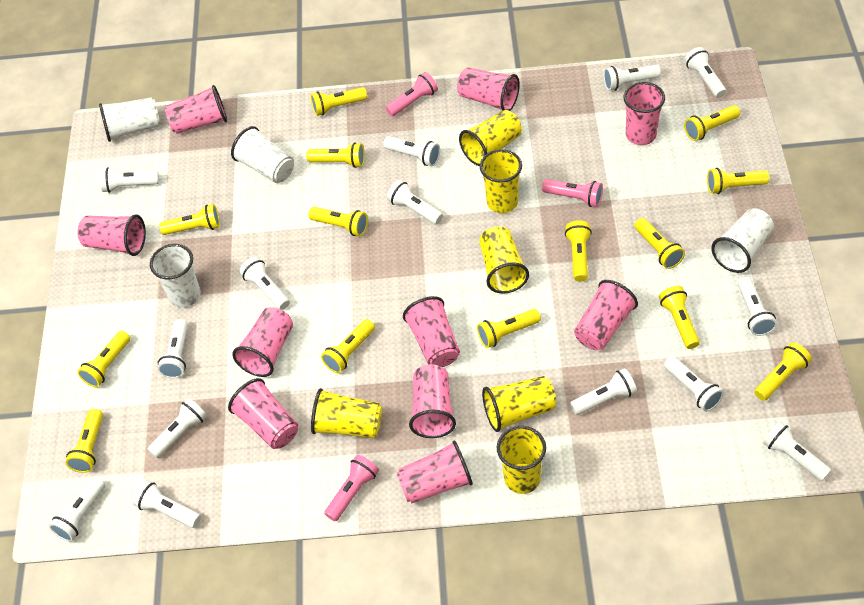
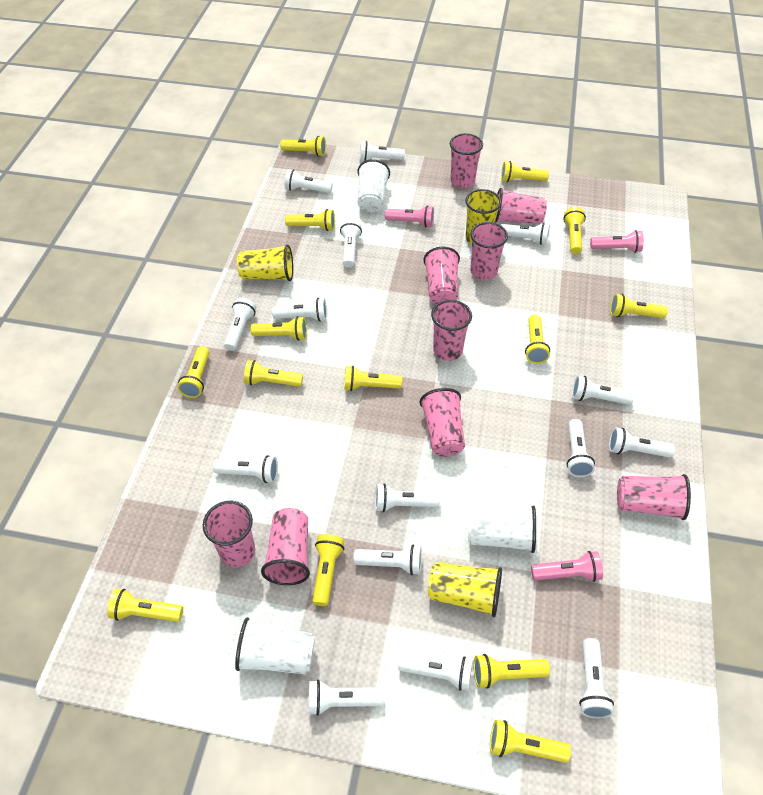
pink cup: [77,214,146,256] [165,85,227,134] [228,378,298,449] [232,307,293,377] [396,440,473,504] [403,296,460,367] [409,364,456,438] [457,67,520,111] [574,280,638,350] [624,82,665,145] = 10 -> [203,501,255,568] [261,508,310,585] [420,388,465,457] [423,247,460,304] [431,300,472,361] [450,133,483,188] [470,222,508,280] [495,188,547,225] [617,474,691,520] = 9
white cup: [99,97,160,142] [150,244,201,308] [231,126,294,183] [711,208,774,273] = 4 -> [235,617,315,675] [357,159,390,213] [468,505,536,553] = 3
white flashlight: [49,477,105,542] [100,167,159,193] [133,480,201,528] [148,398,207,458] [157,319,188,379] [239,257,290,310] [383,136,440,166] [387,180,443,224] [570,368,637,415] [603,65,661,91] [664,356,724,412] [684,47,726,98] [738,277,777,336] [763,421,831,481] = 14 -> [213,455,278,483] [224,298,256,351] [272,298,327,322] [285,169,333,193] [309,680,384,716] [340,220,362,267] [354,545,422,575] [360,141,405,161] [375,483,440,512] [398,653,473,691] [500,223,550,245] [566,419,595,477] [572,375,634,405] [579,638,614,718] [609,427,675,458] = 15
yellow cup: [311,388,382,438] [459,110,522,166] [479,226,529,294] [480,149,522,213] [482,376,556,432] [497,426,546,494] = 6 -> [237,244,293,281] [428,562,502,617] [465,189,502,244] = 3

